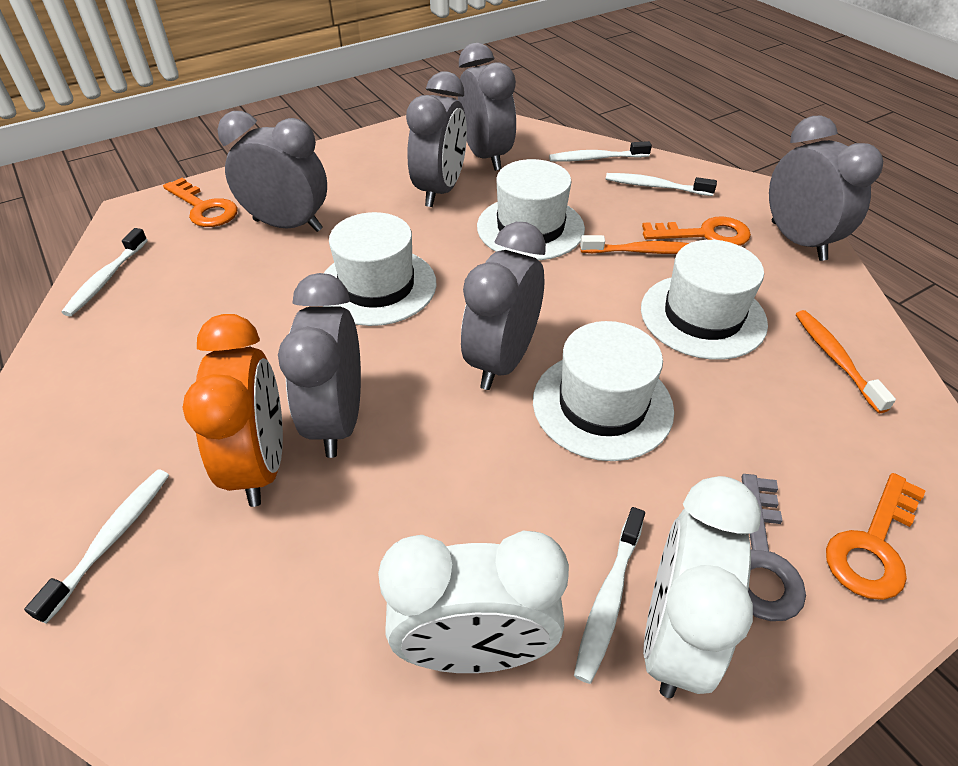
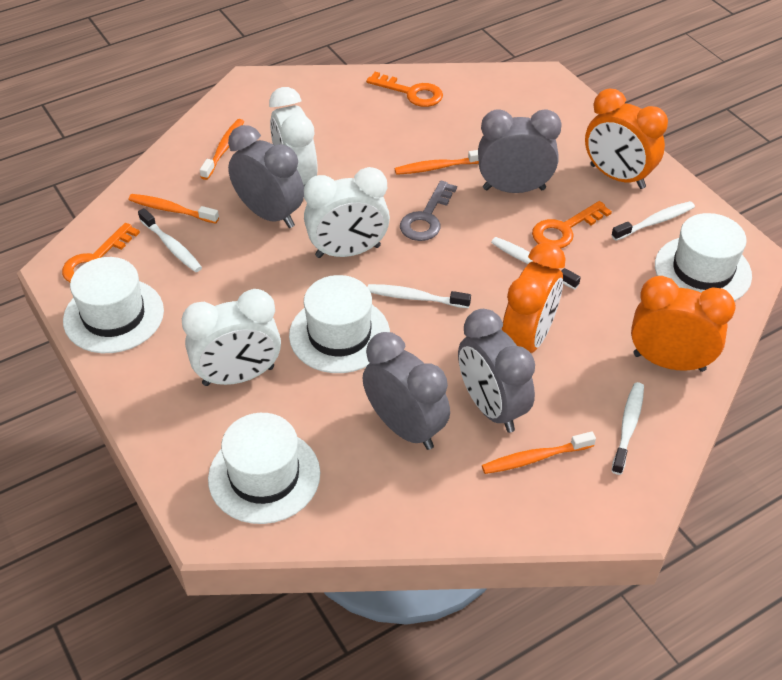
grey clock: [217,111,327,232] [278,273,361,458] [406,72,467,207] [458,43,516,171] [461,222,546,390] [769,116,883,261] = 6 -> [228,125,304,228] [363,332,450,450] [458,309,535,433] [478,109,562,193] = 4
orange clock: [183,314,283,507] = 1 -> [502,242,566,353] [585,89,668,189] [631,276,736,372] = 3
orange toothbrush: [580,235,689,254] [796,310,896,413] = 2 -> [128,194,219,224] [200,119,244,180] [395,150,479,175] [482,431,596,474] = 4
white clock: [378,531,569,673] [643,476,761,698] = 2 -> [182,289,281,386] [269,87,318,187] [304,167,390,258] = 3

